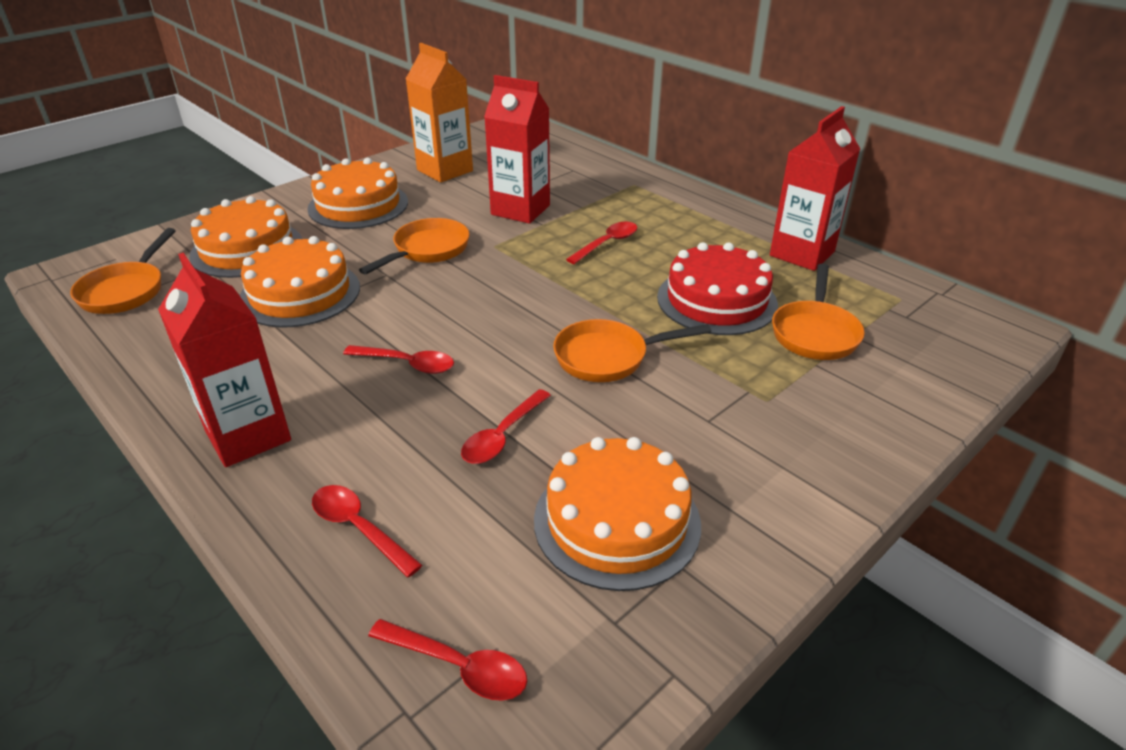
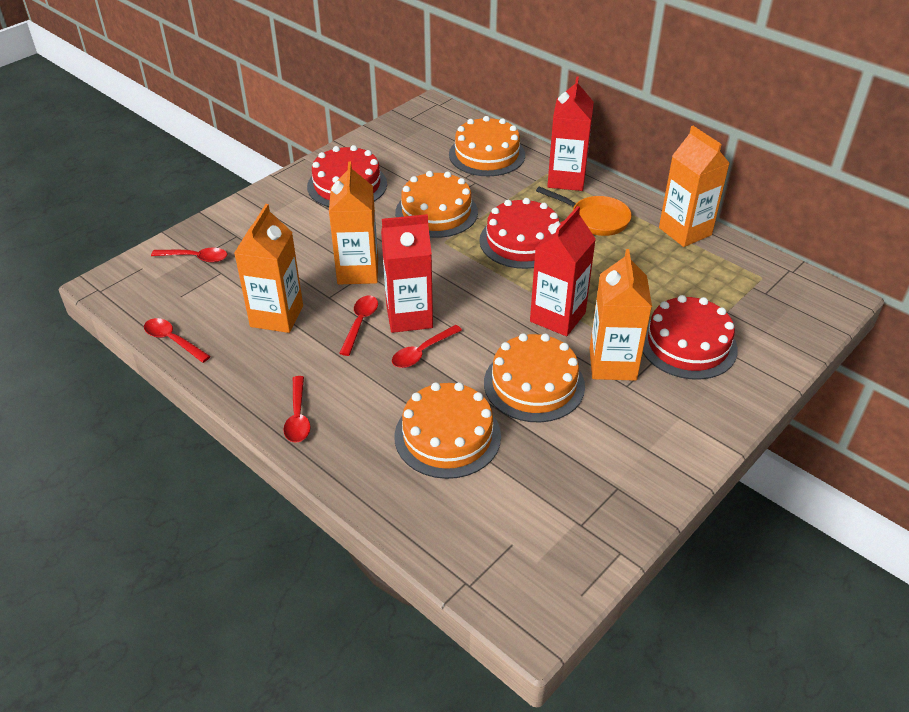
orange carton: [406,43,473,183] = 1 -> [234,204,303,333] [329,161,378,285] [589,249,652,381] [659,126,730,247] = 4
orange pan: [70,228,176,314] [359,218,470,274] [553,319,711,382] [772,264,865,360] = 4 -> [536,187,632,236] = 1
red cake: [657,242,778,335] = 1 -> [307,145,387,207] [479,198,560,269] [643,295,738,380] = 3

